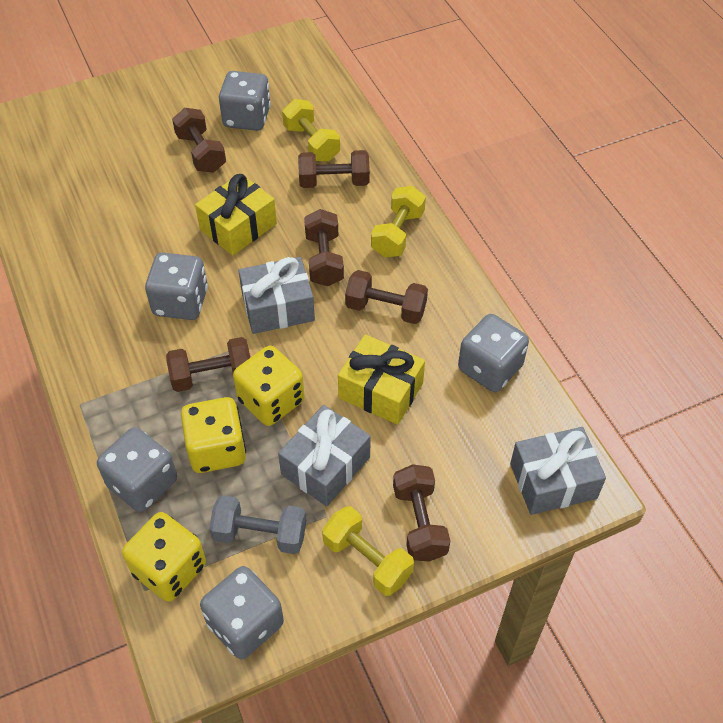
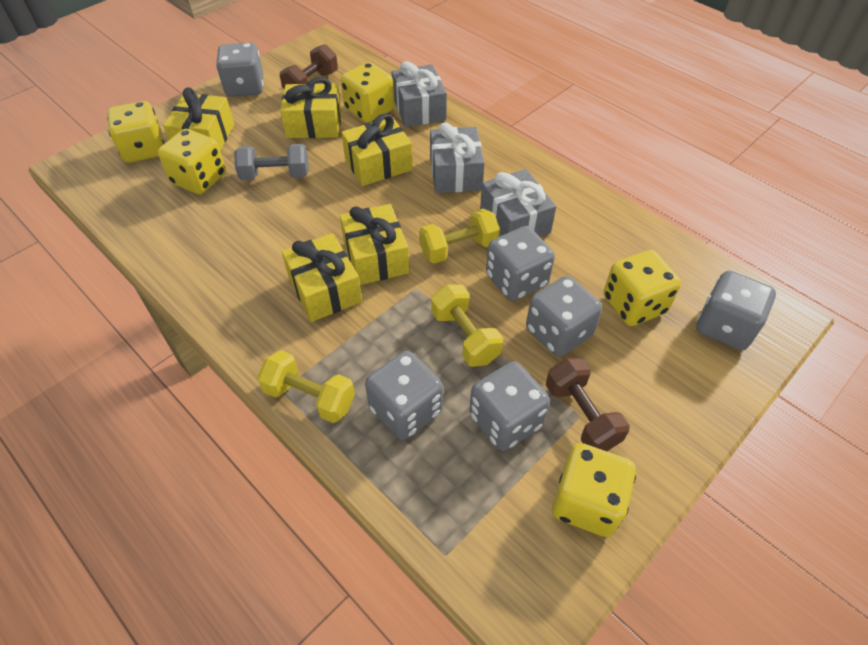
brown dumbbell: [166,337,250,392] [172,108,226,173] [298,150,370,188] [304,209,344,286] [345,270,428,324] [393,464,450,562] = 6 -> [280,44,338,89] [546,358,630,451] = 2
grey dice: [97,427,177,512] [145,252,208,320] [200,566,284,659] [219,71,271,131] [458,314,529,392] = 5 -> [216,42,263,97] [365,351,443,440] [469,361,550,451] [486,226,555,301] [526,276,602,357] [696,270,776,350] = 6
yellow dice: [122,512,206,602] [181,397,246,473] [233,346,305,426] = 3 -> [107,101,165,163] [158,129,226,194] [341,62,394,123] [552,443,636,537] [603,250,681,326] = 5
yellow gift: [195,174,277,255] [338,334,425,425] = 2 -> [163,87,234,151] [280,77,341,138] [282,233,362,322] [340,204,409,285] [341,113,413,186] = 5

